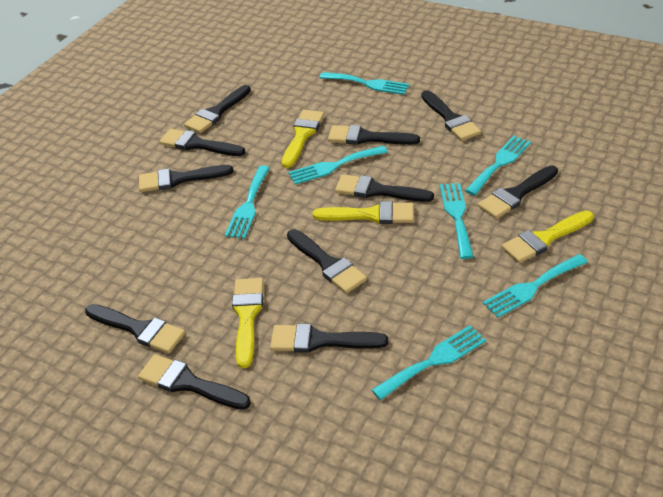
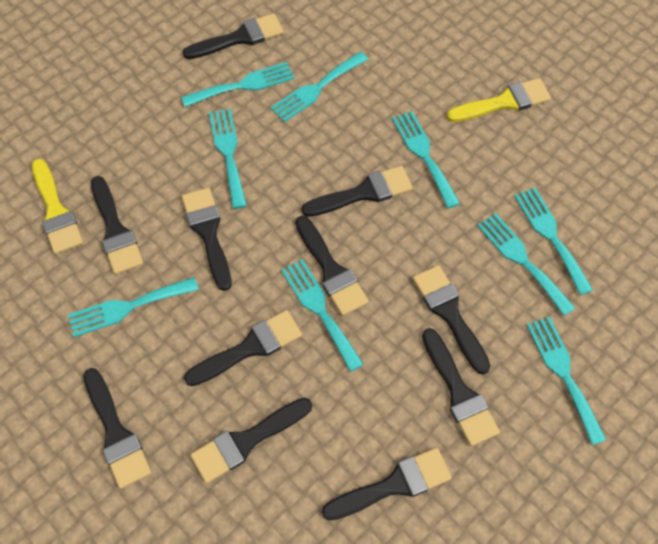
turquoise fork: [225,165,270,239] [288,146,388,185] [320,72,409,95] [372,325,486,400] [440,183,474,259] [465,136,531,196] [483,254,588,318] = 7 -> [68,277,199,337] [181,62,295,107] [209,109,247,209] [271,52,368,122] [281,259,364,372] [392,111,460,208] [477,213,575,316] [514,188,593,295] [527,317,606,445] = 9
yellow brush: [232,278,263,368] [282,110,324,168] [313,201,414,224] [502,210,594,263] = 4 -> [32,159,83,254] [446,78,551,122] = 2

